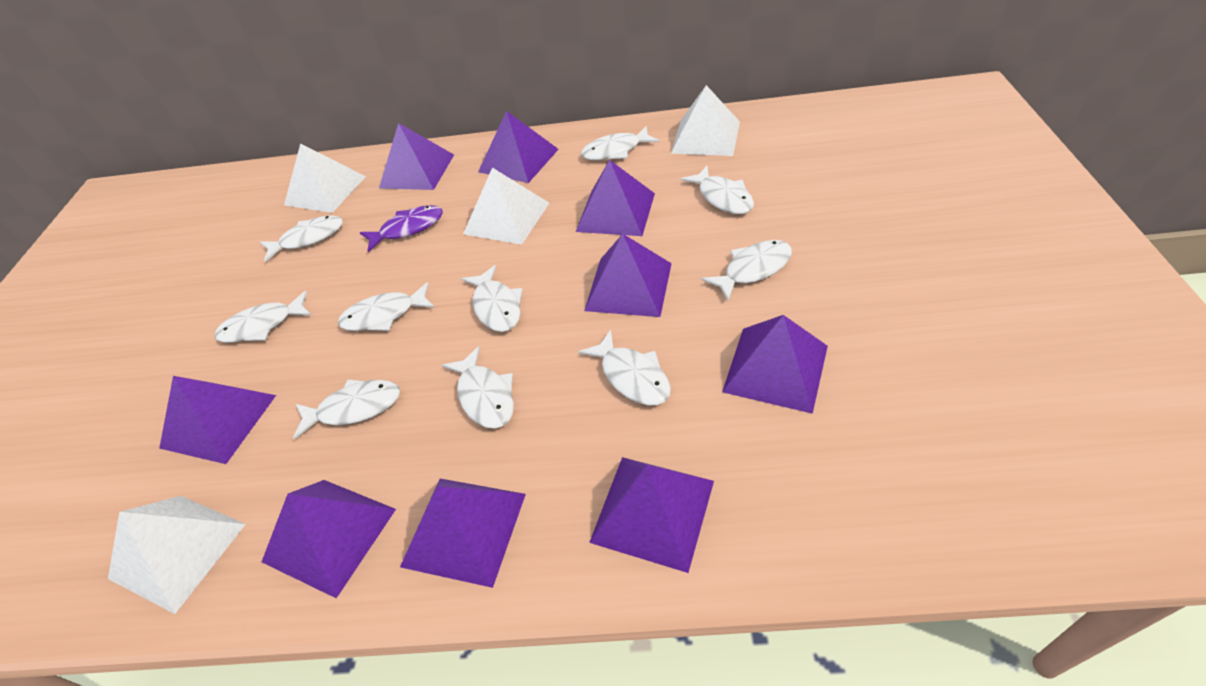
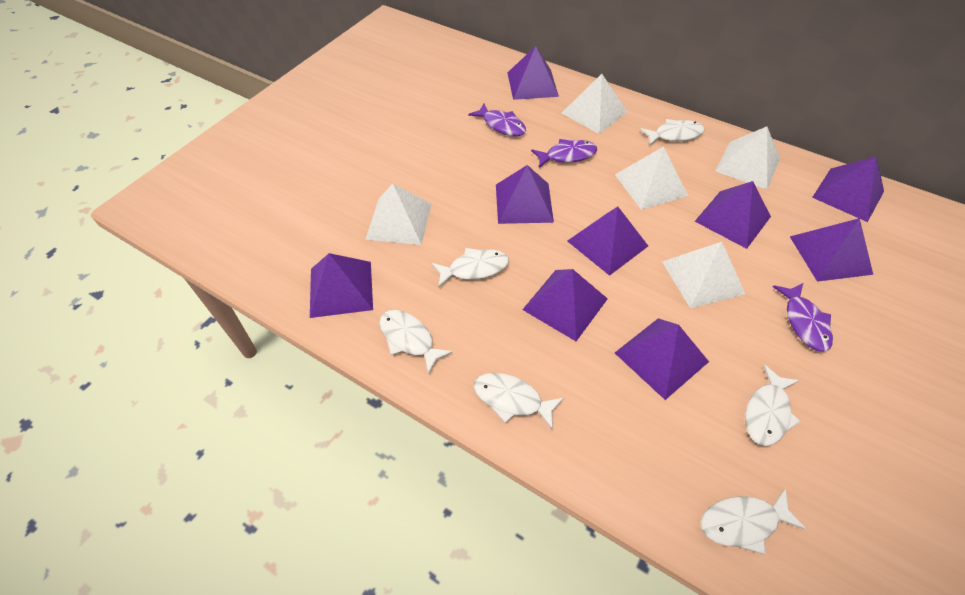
purple fish: [360,205,443,252] = 1 -> [468,104,526,136] [531,139,597,168] [773,283,833,352] = 3
white fish: [214,291,311,343] [260,215,343,262] [293,379,400,440] [338,282,435,331] [442,346,514,429] [461,265,523,332] [579,330,671,405] [581,126,659,160] [681,166,754,214] [702,240,792,300] = 10 -> [380,310,453,375] [431,248,509,287] [474,373,564,430] [640,119,704,146] [701,489,806,555] [745,364,801,446] = 6
white pyramid: [108,496,246,614] [284,143,366,213] [463,168,549,245] [671,85,740,156] = 4 -> [365,184,432,245] [562,74,627,134] [615,147,688,210] [662,242,745,308] [715,126,780,189] = 5

